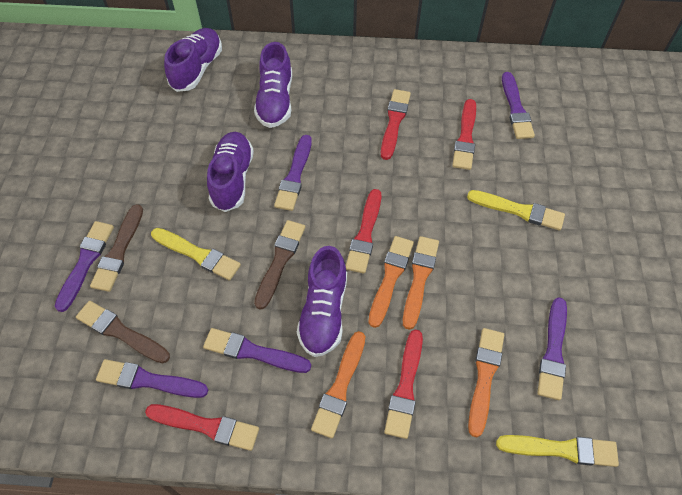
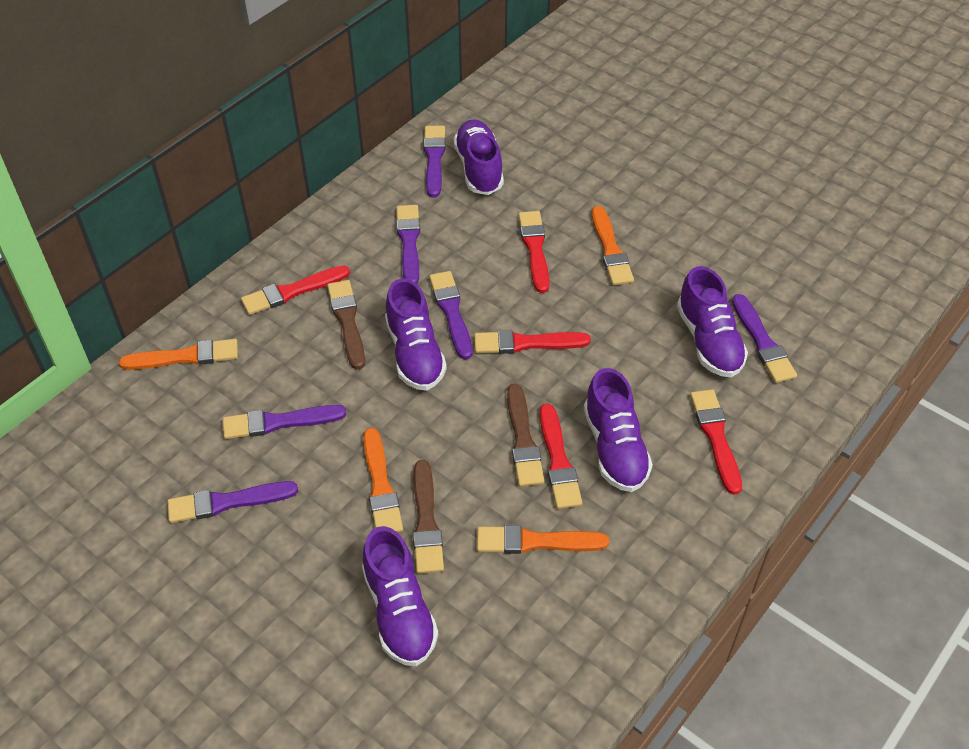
purple shoe: [164,28,222,92] [207,132,254,212] [254,42,292,128] [297,246,347,357] = 4 -> [362,526,438,666] [385,278,447,391] [454,119,504,195] [584,368,653,492] [677,266,748,377] = 5
yellow brush: [151,228,241,281] [467,190,565,231] [496,435,619,467] = 3 -> none = 0

